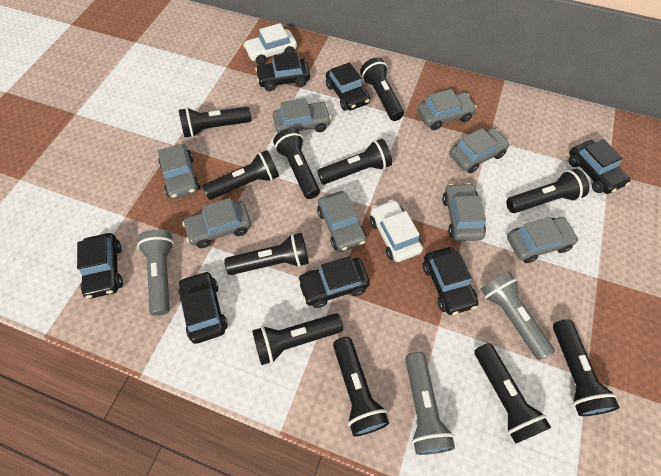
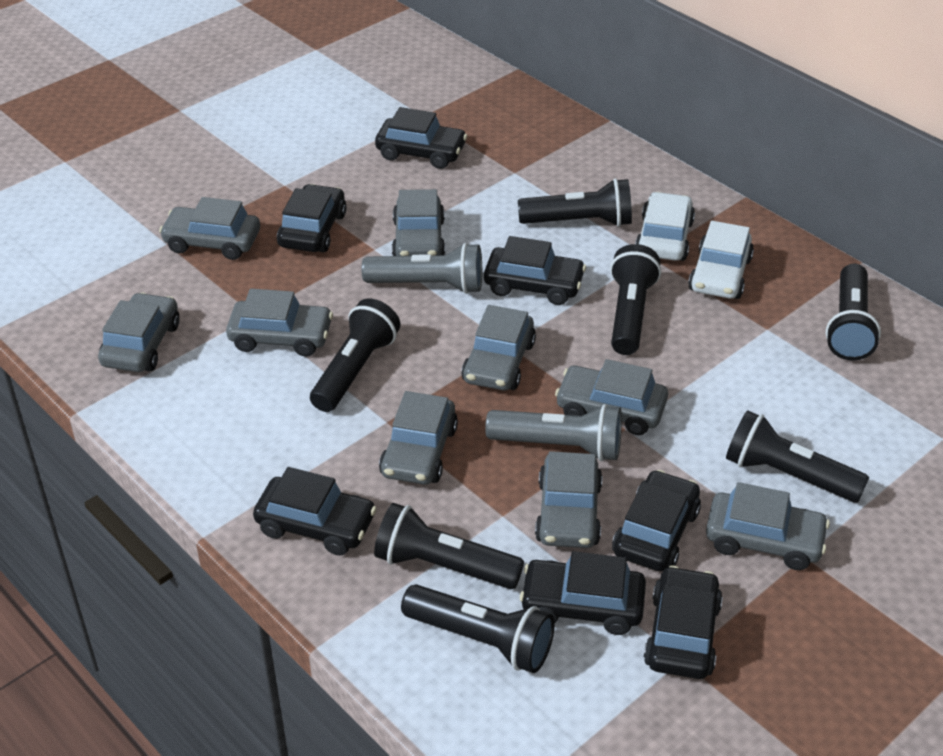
black flashlight: [179,107,252,138] [203,150,279,200] [224,233,309,275] [252,313,343,365] [273,128,320,199] [317,139,392,184] [333,337,389,436] [360,57,404,121] [474,343,551,444] [506,169,589,213] [553,319,620,416] = 11 -> [310,298,400,412] [374,503,524,589] [401,584,555,673] [518,178,632,227] [610,244,661,355] [726,410,869,503] [825,264,881,361] = 7
grey car: [158,144,200,199] [182,198,251,248] [273,98,331,133] [317,191,367,252] [417,89,477,130] [442,183,486,241] [449,128,510,173] [507,217,579,263] = 8 -> [98,292,180,372] [159,197,260,260] [226,289,333,357] [379,391,458,485] [392,189,445,256] [461,305,536,391] [535,451,603,548] [555,359,668,435] [706,482,830,570] = 9
grey flashlight: [137,230,174,316] [405,352,455,455] [481,272,555,360] = 3 -> [362,243,482,294] [485,404,622,461] = 2

